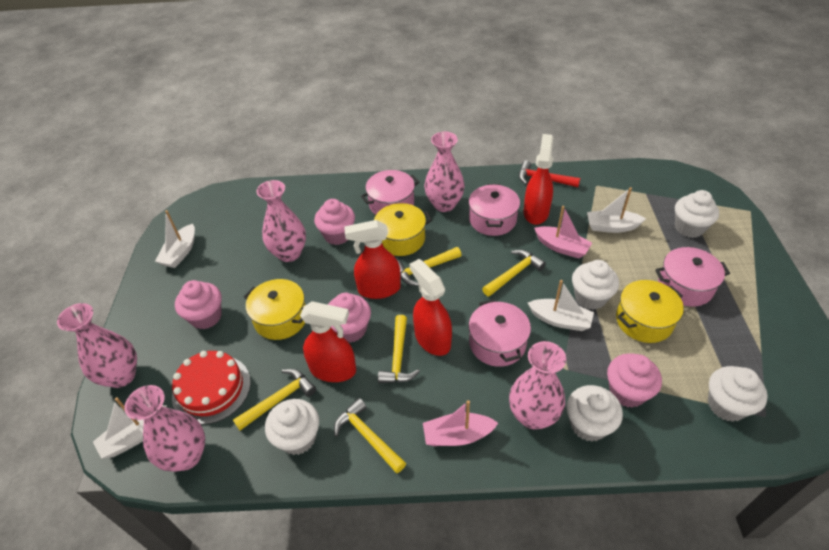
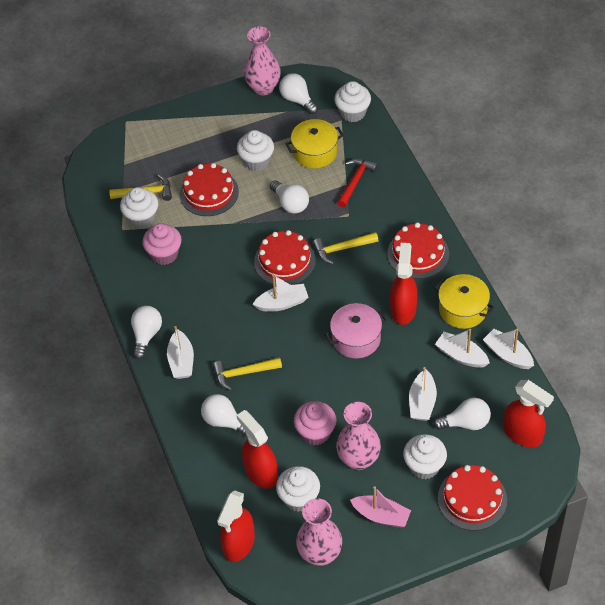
pink boat: [423,400,498,446] [534,206,592,258] = 2 -> [350,486,411,528] = 1
pink cupcake: [175,280,222,329] [314,199,355,245] [328,293,371,343] [607,353,662,408] = 4 -> [142,223,182,265] [294,401,336,445] = 2
pink pot: [361,170,419,215] [469,184,520,236] [469,299,531,367] [655,247,730,307] = 4 -> [325,303,387,358] = 1
pink vase: [57,303,137,388] [124,385,205,472] [256,180,306,262] [424,131,465,212] [509,341,566,429] = 5 -> [244,26,281,95] [296,498,342,566] [336,402,381,470] = 3
red cake: [172,351,251,425] = 1 -> [179,163,239,216] [254,230,316,285] [387,222,449,279] [438,465,507,531] = 4
white boat: [93,397,167,459] [155,210,195,268] [528,280,594,331] [587,187,646,233] = 4 -> [167,326,194,379] [253,274,308,312] [409,367,437,421] [435,329,490,368] [483,329,534,369] = 5
white light bulb: none = 0 -> [131,306,162,359] [201,394,247,437] [270,181,309,214] [279,73,318,114] [433,398,491,430] = 5
yellow hammer: [233,369,316,431] [334,398,406,473] [378,315,420,383] [397,247,461,286] [482,250,546,297] = 5 -> [109,175,172,201] [213,357,282,391] [313,232,379,264] = 3
yellow pot: [244,279,305,340] [374,203,432,256] [616,280,684,343] = 3 -> [286,119,344,169] [434,274,494,329] = 2

